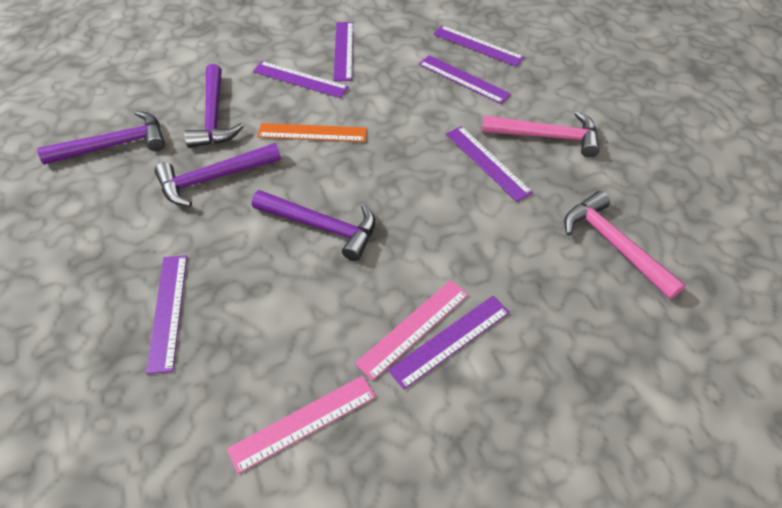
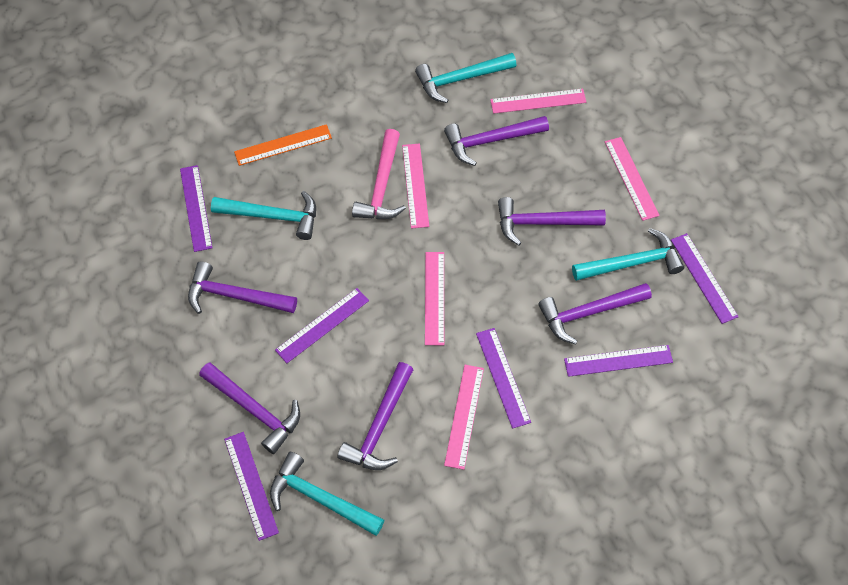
pink hammer: [482,111,600,158] [564,191,686,299] = 2 -> [352,129,406,219] = 1
pink ruler: [227,375,376,474] [355,280,469,381] = 2 -> [402,144,429,228] [425,252,444,345] [444,365,484,470] [490,89,586,114] [605,137,659,221] = 5
purple hammer: [37,111,165,165] [154,143,281,207] [184,64,244,148] [252,190,375,261] = 4 -> [188,261,297,314] [199,362,300,454] [337,362,414,470] [444,116,549,166] [498,197,606,245] [538,283,652,344] = 6
purple ruler: [146,255,187,374] [253,61,349,98] [333,22,353,81] [388,296,510,389] [419,55,511,104] [433,26,524,67] [446,126,533,202] = 7 -> [180,165,213,252] [224,432,279,541] [275,288,369,363] [476,328,531,429] [564,345,673,377] [671,233,739,324] = 6
turquoise hammer: none = 0 -> [211,191,316,240] [270,452,384,536] [415,53,516,103] [572,228,684,281] = 4

